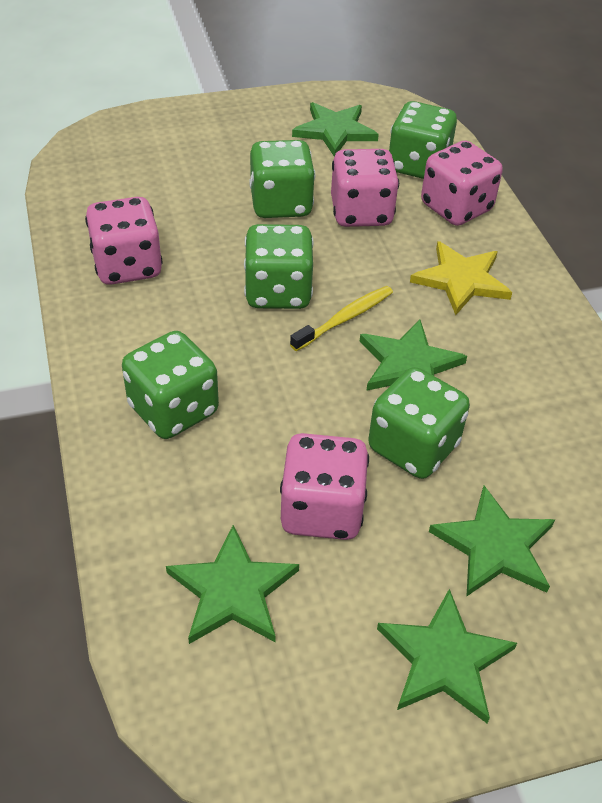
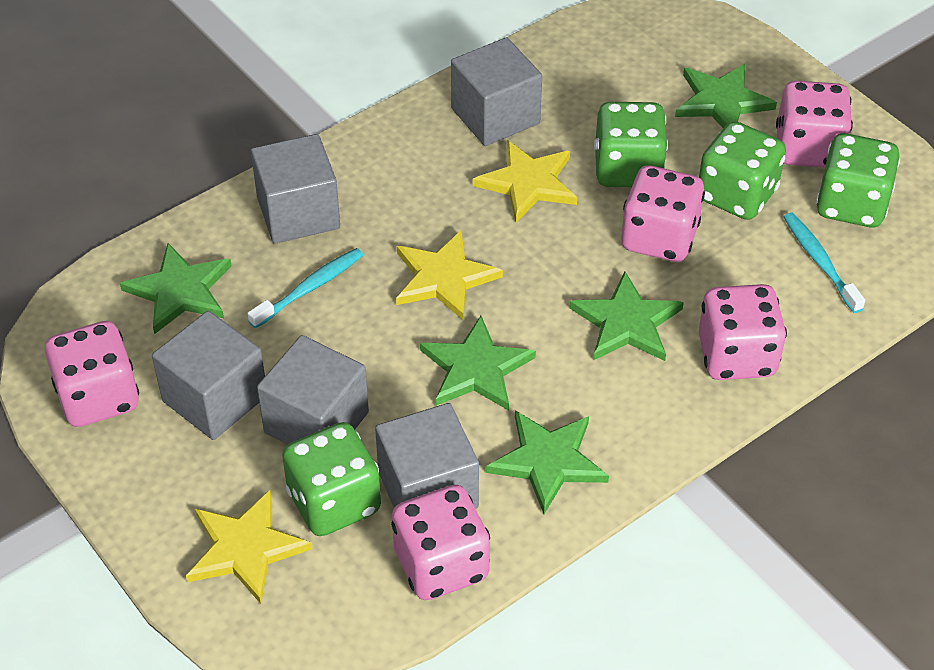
green dice: [122,331,219,439] [244,224,314,309] [249,140,315,218] [368,367,470,479] [389,101,457,179] = 5 -> [282,422,381,536] [594,102,668,187] [699,121,786,220] [816,133,900,227] = 4
grey cube: none = 0 -> [152,311,265,440] [251,134,340,244] [257,335,369,445] [375,403,479,509] [451,37,542,146] = 5
pink dice: [85,197,163,285] [280,433,369,540] [331,149,399,227] [421,141,503,226] = 4 -> [45,321,139,427] [391,485,490,600] [622,165,705,262] [698,284,787,380] [776,81,853,168] = 5
turquoise toothbrush: none = 0 -> [247,248,363,328] [784,213,865,313] = 2
yellow star: [410,241,512,315] = 1 -> [186,490,312,604] [396,230,503,320] [473,140,577,222] = 3
yellow toothbrush: [290,286,393,351] = 1 -> none = 0

